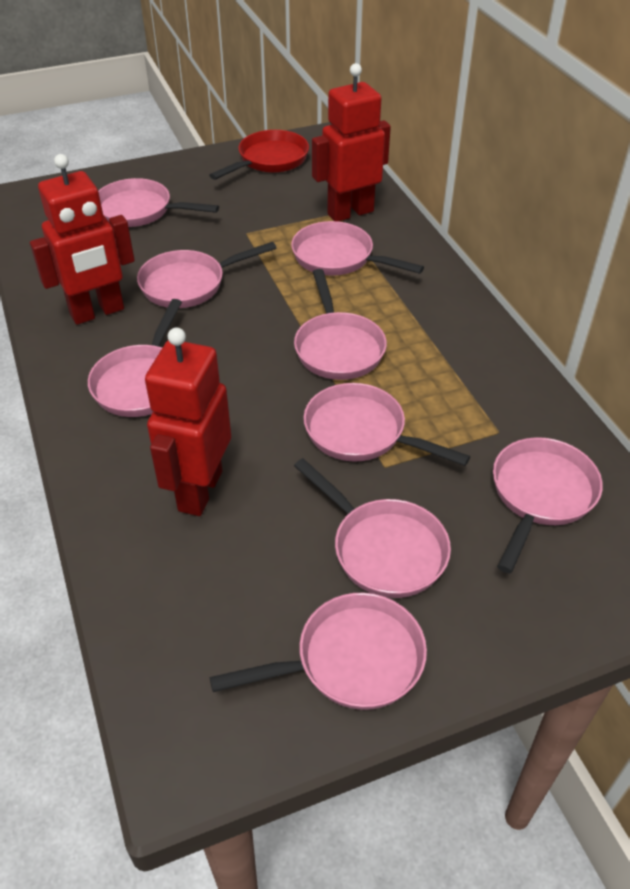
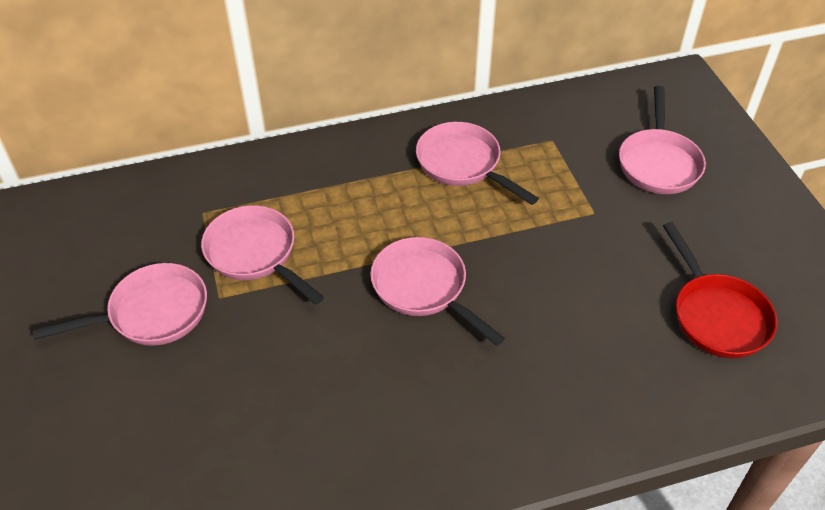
pink pan: [88,299,182,417] [98,178,219,227] [137,242,276,308] [210,593,427,710] [291,221,424,276] [294,269,387,380] [294,458,451,598] [303,383,470,466] [493,437,603,574] = 9 -> [32,263,207,346] [201,205,324,305] [370,237,505,346] [416,122,539,205] [619,86,706,194] = 5
red robot: [30,154,135,325] [145,327,231,516] [312,63,391,222] = 3 -> none = 0

